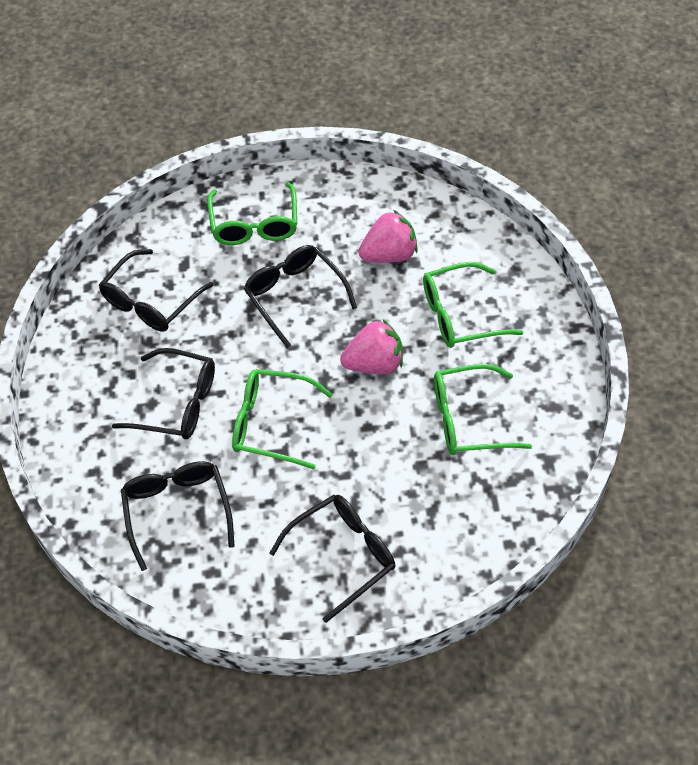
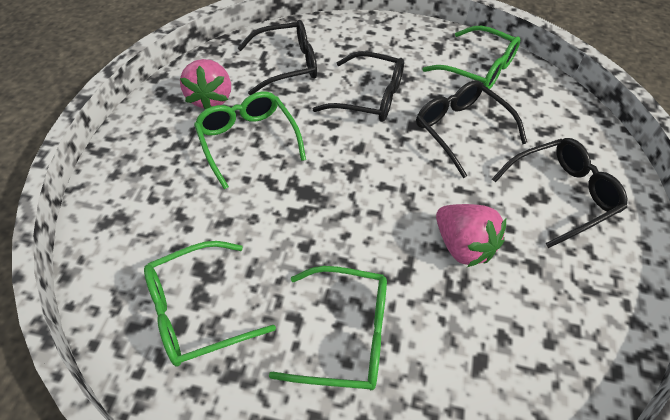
black glasses: [99,249,214,332] [112,348,215,439] [121,461,235,571] [244,245,357,348] [269,495,395,623] = 5 -> [238,20,317,95] [313,51,404,122] [416,80,527,178] [492,138,627,248] = 4

